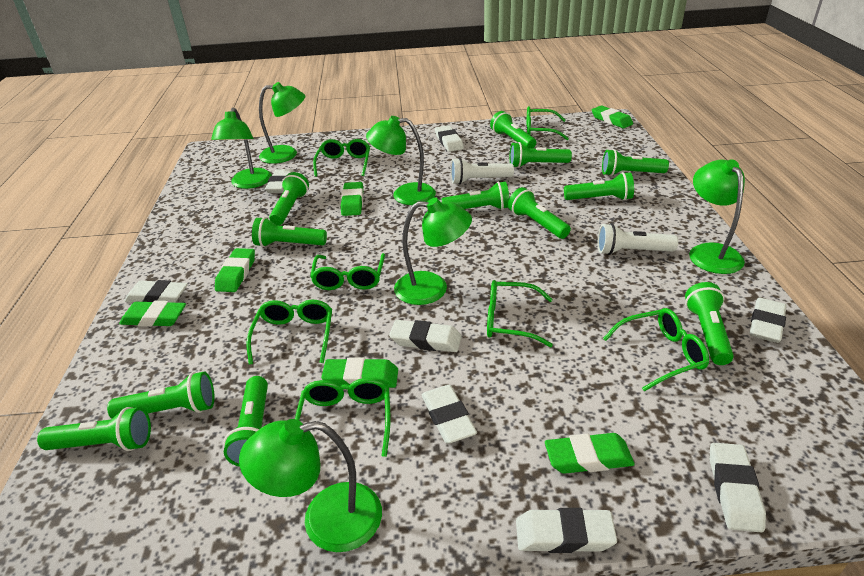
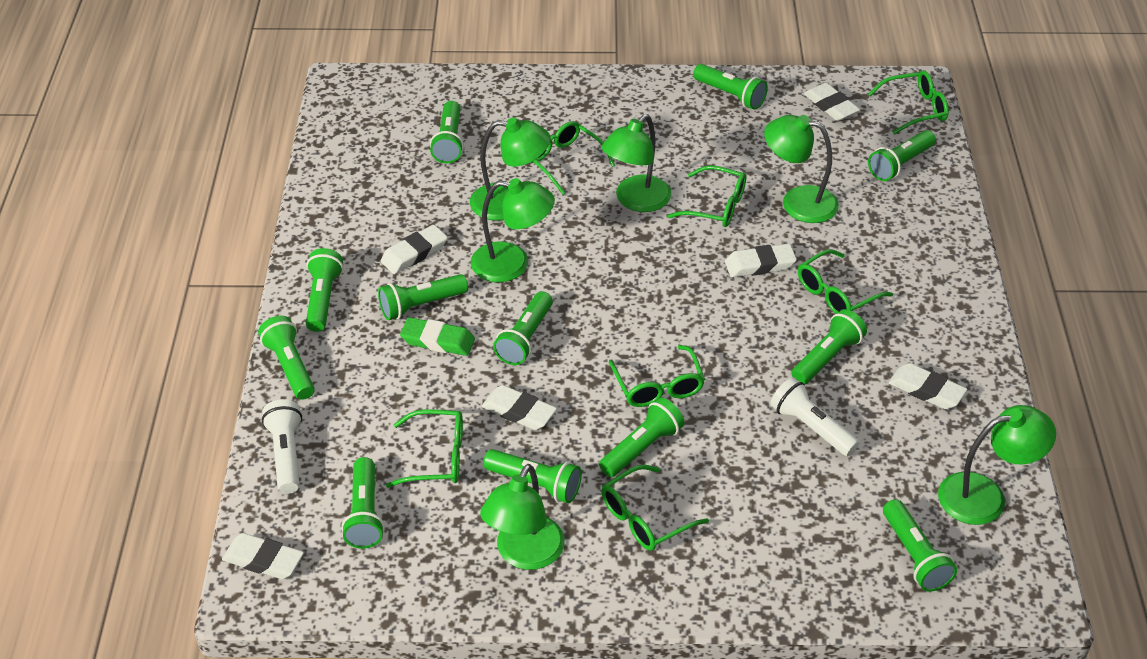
green eraser: [119,301,186,327] [215,248,255,292] [321,358,398,388] [341,182,363,216] [545,433,635,474] [592,105,633,128] = 6 -> [400,317,475,356] = 1
white eraser: [124,280,188,303] [265,169,294,193] [389,320,462,352] [422,385,477,443] [435,125,464,152] [516,508,617,553] [710,443,766,532] [749,298,787,343] = 8 -> [222,533,304,579] [381,225,448,274] [482,385,557,430] [725,244,797,277] [804,83,860,121] [889,363,967,409] = 6

